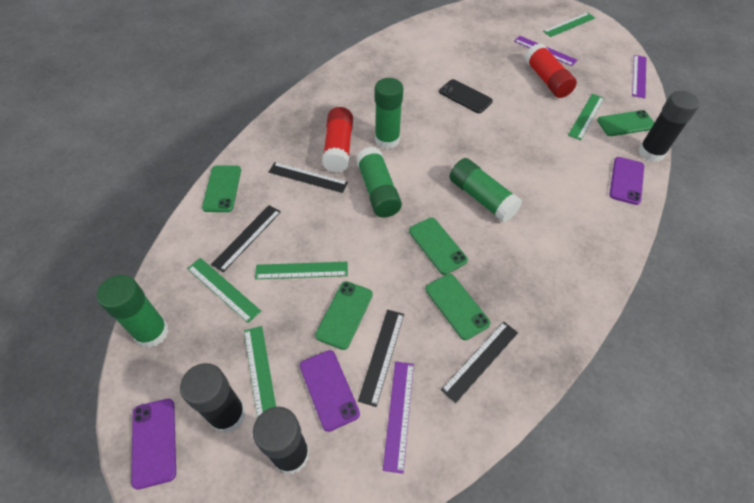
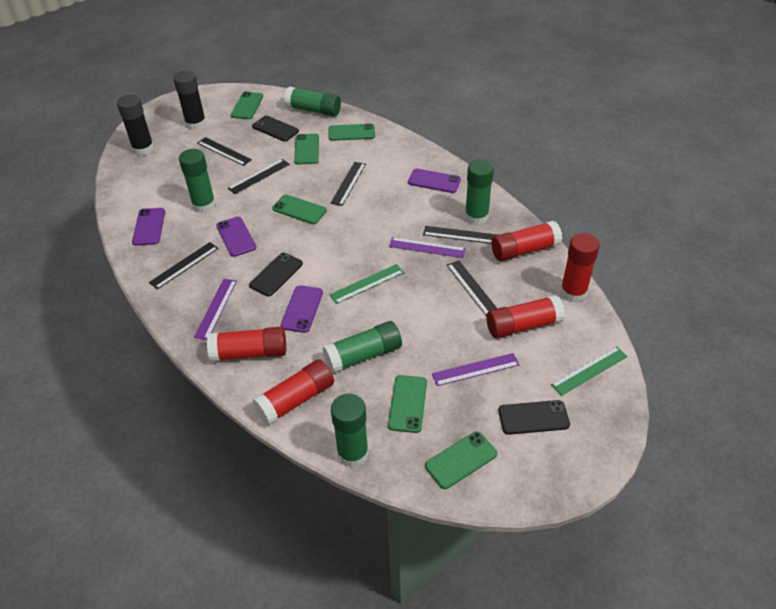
black glue stick: [180,363,246,433] [253,407,310,474] [638,91,700,162] = 3 -> [117,95,154,156] [173,71,206,130] = 2
black phone: [439,79,493,113] = 1 -> [249,253,303,296] [252,116,299,142] [498,400,570,435] = 3
black ruler: [211,205,281,272] [269,162,348,193] [358,310,404,407] [441,321,518,403] = 4 -> [149,242,218,290] [197,137,252,166] [228,159,290,194] [330,162,366,206] [423,226,497,244] [447,260,498,316] = 6
green glue stick: [97,275,169,348] [356,147,402,218] [375,78,403,149] [449,158,522,222] = 4 -> [179,149,216,213] [284,87,341,116] [323,321,402,373] [331,393,369,468] [465,159,494,225] = 5
green phone: [202,165,241,212] [315,281,373,350] [409,218,468,275] [425,274,490,340] [597,110,654,136] = 5 -> [231,92,263,119] [272,194,327,224] [294,134,319,165] [329,123,375,141] [388,375,427,433] [425,431,497,489] = 6
green ruler: [187,258,261,323] [244,326,276,418] [255,262,348,279] [543,12,595,37] [568,94,604,140] = 5 -> [329,264,404,304] [551,346,628,396] = 2
purple phone: [131,399,176,489] [300,350,360,432] [609,157,644,205] = 3 -> [132,208,165,246] [216,217,256,257] [280,285,323,333] [408,168,461,193] = 4
red glue stick: [322,107,353,173] [525,43,577,98] = 2 -> [207,327,286,362] [252,359,334,425] [487,295,565,338] [491,221,562,261] [560,233,600,302] = 5

